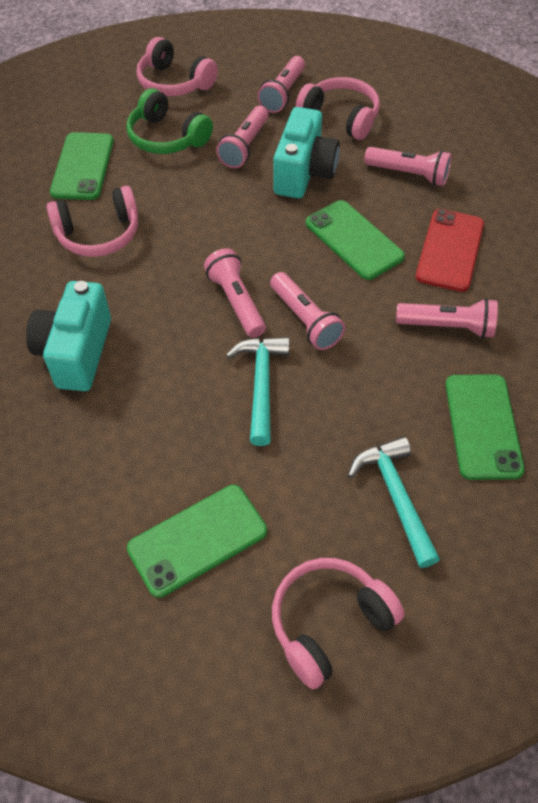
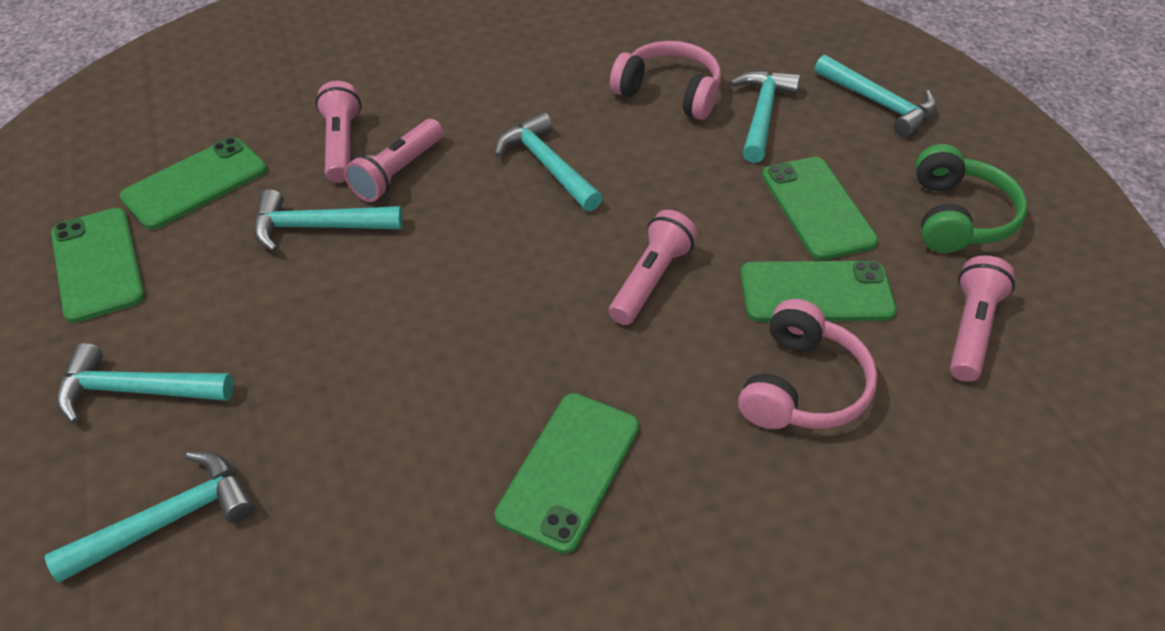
green phone: [50,132,114,200] [127,485,267,598] [306,200,405,280] [445,374,525,480] = 4 -> [51,208,145,323] [120,137,267,230] [495,393,640,554] [740,261,897,322] [762,157,878,260] = 5
pink flashlight: [204,248,266,338] [216,106,269,168] [257,56,305,113] [270,272,345,350] [364,147,452,186] [396,298,498,338] = 6 -> [315,81,362,183] [344,119,443,202] [609,210,698,325] [950,255,1015,382] = 4
pink headphones: [47,186,138,257] [137,37,218,96] [272,558,405,689] [296,77,380,140] = 4 -> [610,41,721,120] [738,299,878,429] = 2
red phone: [416,209,484,292] = 1 -> none = 0
turquoise camera: [26,281,111,391] [273,107,340,198] = 2 -> none = 0
turquoise hammer: [226,337,289,446] [348,436,440,568] = 2 -> [45,452,254,583] [56,343,234,424] [254,189,403,252] [494,112,603,211] [730,70,800,163] [815,54,937,137] = 6

